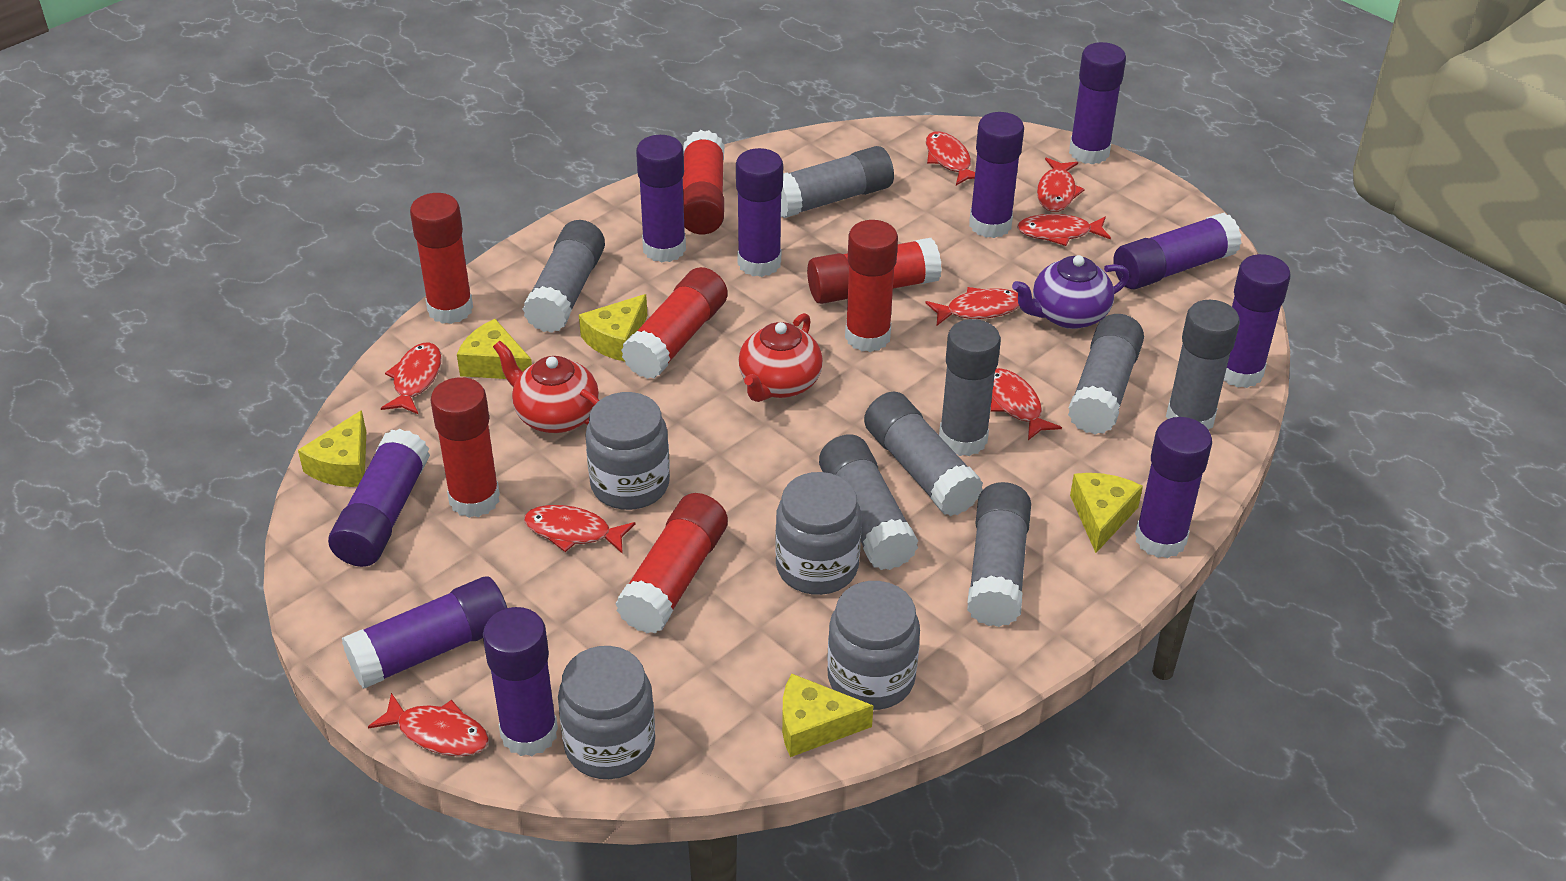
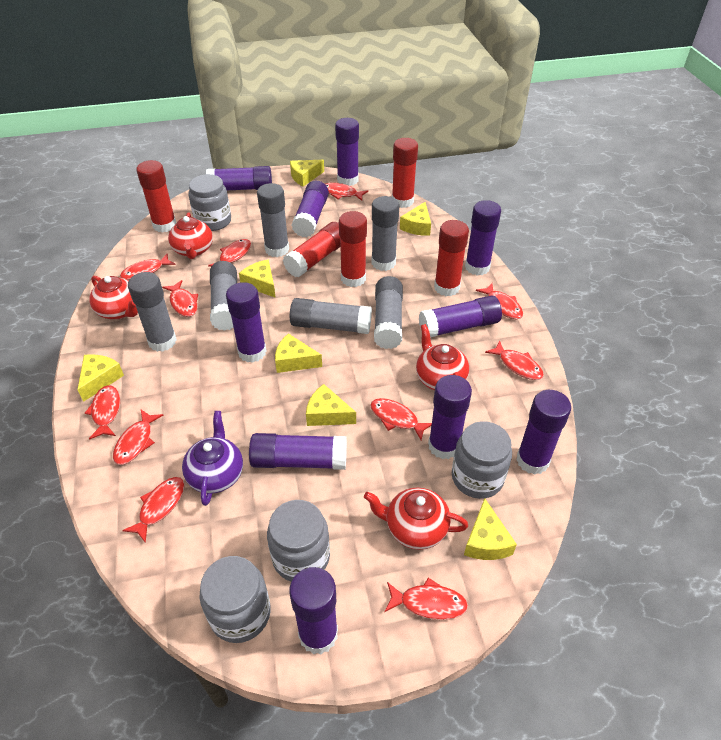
grey glue stick: [523,220,605,333] [781,146,894,218] [819,434,918,570] [864,392,983,516] [939,319,1001,456] [967,482,1031,627] [1068,314,1144,434] [1166,300,1240,430] = 8 -> [128,272,177,352] [210,261,237,331] [257,183,289,257] [290,298,372,334] [371,196,399,271] [374,276,403,349] = 6
red fish: [368,693,489,756] [381,342,441,414] [524,505,635,554] [925,287,1020,325] [926,131,975,185] [991,368,1062,440] [1017,214,1111,246] [1037,158,1085,212] = 8 -> [85,385,120,440] [113,410,163,465] [120,254,176,280] [122,477,185,543] [162,280,198,317] [208,239,251,267] [325,183,368,201] [370,398,432,440] [384,578,468,620] [476,283,523,319] [485,340,544,380] = 11
red glue stick: [410,193,473,324] [430,377,500,518] [615,493,728,634] [621,267,728,379] [683,130,724,234] [807,238,942,304] [845,220,898,352] = 7 -> [136,160,176,233] [283,222,340,277] [339,211,367,287] [392,138,418,208] [434,220,469,296] = 5
red teapot: [493,341,600,433] [738,313,823,402] = 2 -> [89,276,138,319] [168,212,213,259] [364,487,468,550] [416,324,469,390] = 4
yellow cheese: [298,410,366,487] [457,319,532,379] [579,294,647,362] [782,673,874,757] [1070,473,1143,553] = 5 -> [77,354,124,402] [239,260,276,298] [275,333,322,373] [290,160,324,187] [306,384,356,426] [400,202,431,236] [464,498,517,560] = 7

